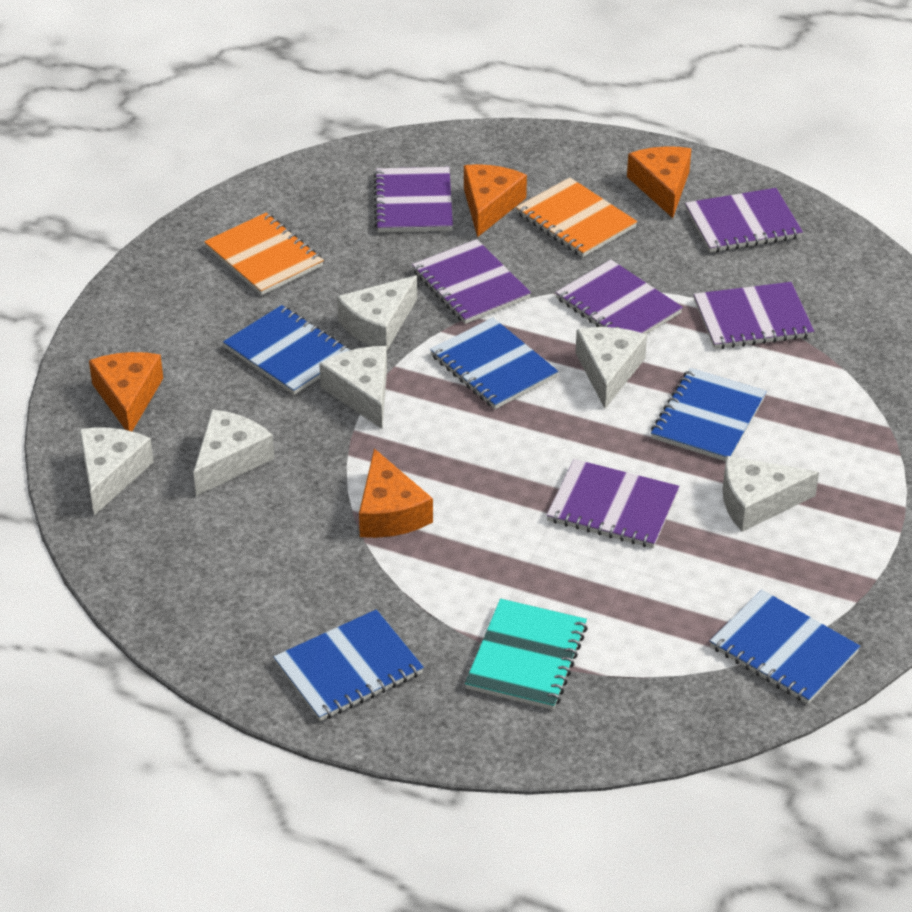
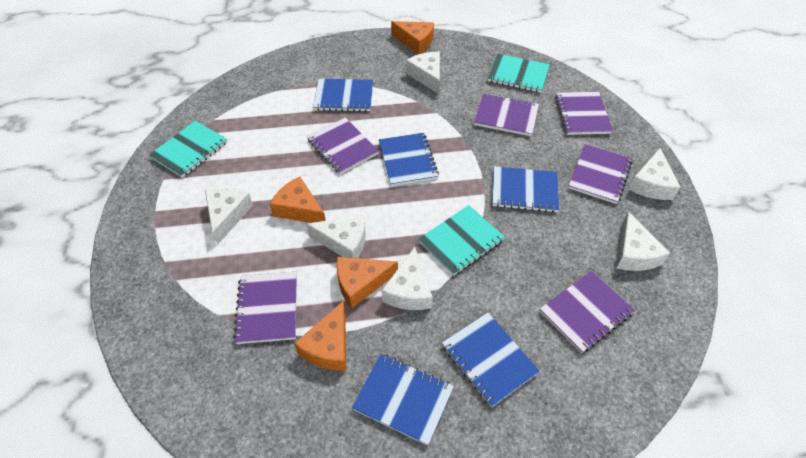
orange notebook: [204,212,324,295] [516,178,637,257] = 2 -> none = 0
turquoise notebook: [465,599,588,710] = 1 -> [149,120,228,178] [418,205,505,276] [488,54,550,93] = 3

